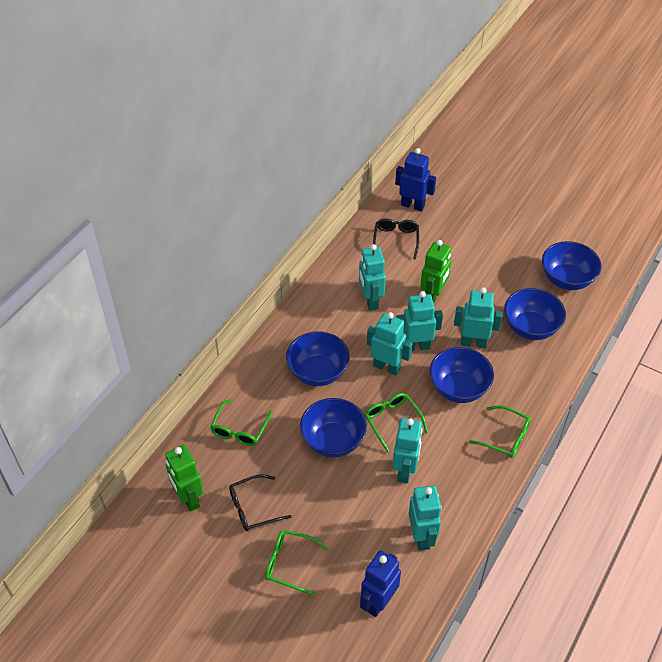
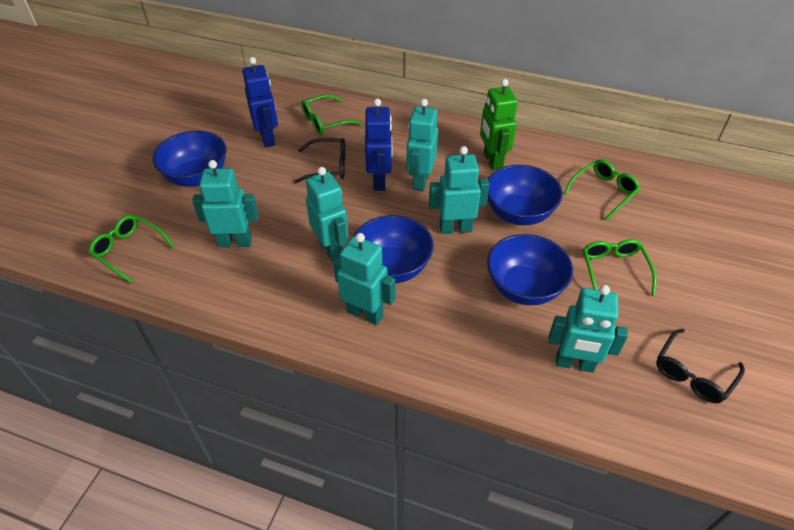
blue bowl: [286,331,349,386] [300,398,367,458] [429,347,494,403] [504,288,566,340] [542,241,602,290] = 5 -> [153,131,227,187] [353,215,434,283] [487,234,573,305] [488,165,562,225] = 4
green robot: [165,445,203,511] [420,240,451,303] = 2 -> [480,79,518,171] = 1

